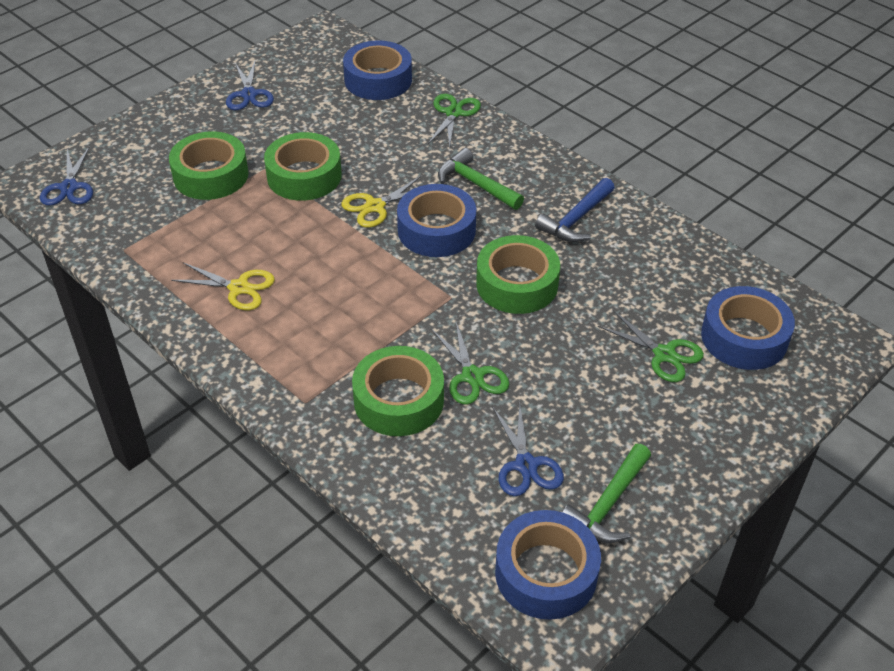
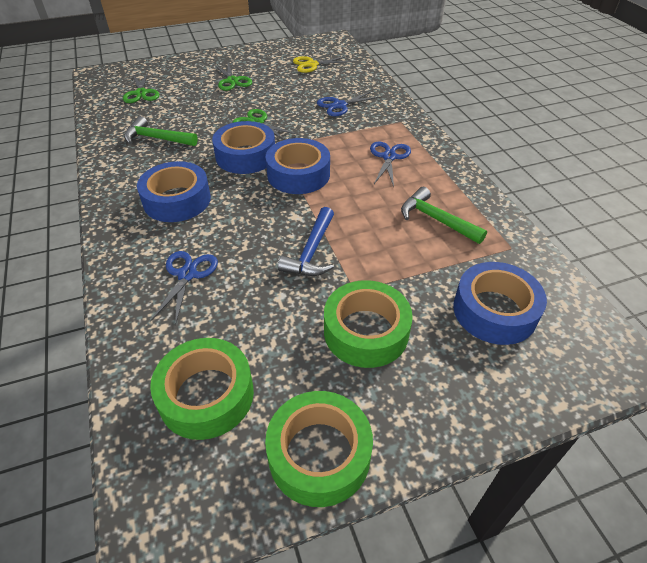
green tape: [169,132,249,200] [264,132,342,201] [352,346,444,436] [476,235,560,314] = 4 -> [150,338,254,440] [265,391,373,507] [324,280,413,368] = 3
yellow scissors: [171,263,275,310] [341,176,421,228] = 2 -> [293,56,352,73] = 1

